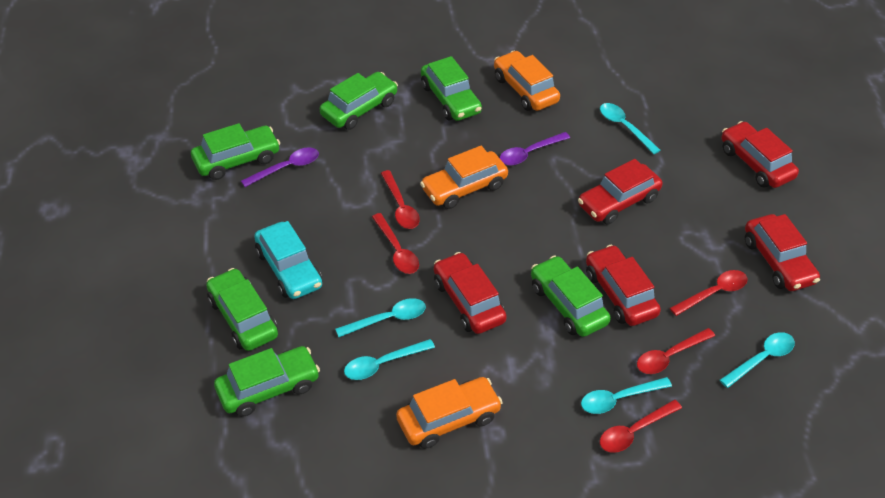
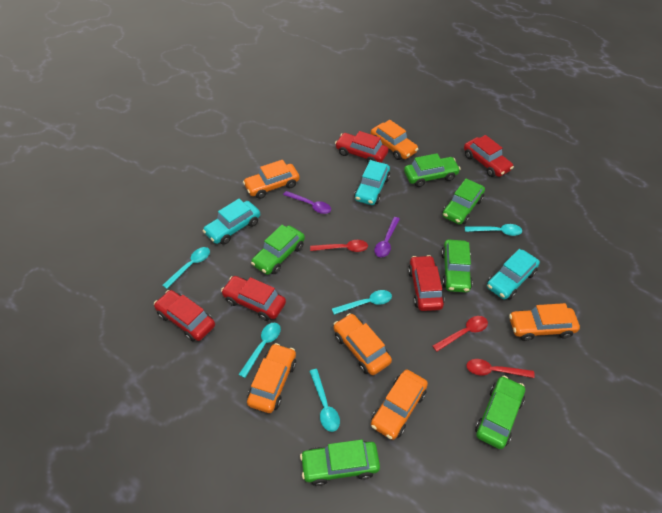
orange car: [396,377,503,449] [420,146,508,209] [494,51,560,111] = 3 -> [243,160,300,199] [247,343,296,413] [333,313,392,375] [371,120,419,160] [371,370,428,440] [509,303,580,341] = 6
red spoon: [372,213,419,274] [381,170,420,229] [600,400,682,453] [637,328,715,374] [670,270,748,316] = 5 -> [310,240,368,252] [433,316,488,352] [466,359,535,378] = 3
turquoise car: [254,221,322,299] = 1 -> [203,199,260,245] [354,160,390,205] [487,249,540,300] = 3

